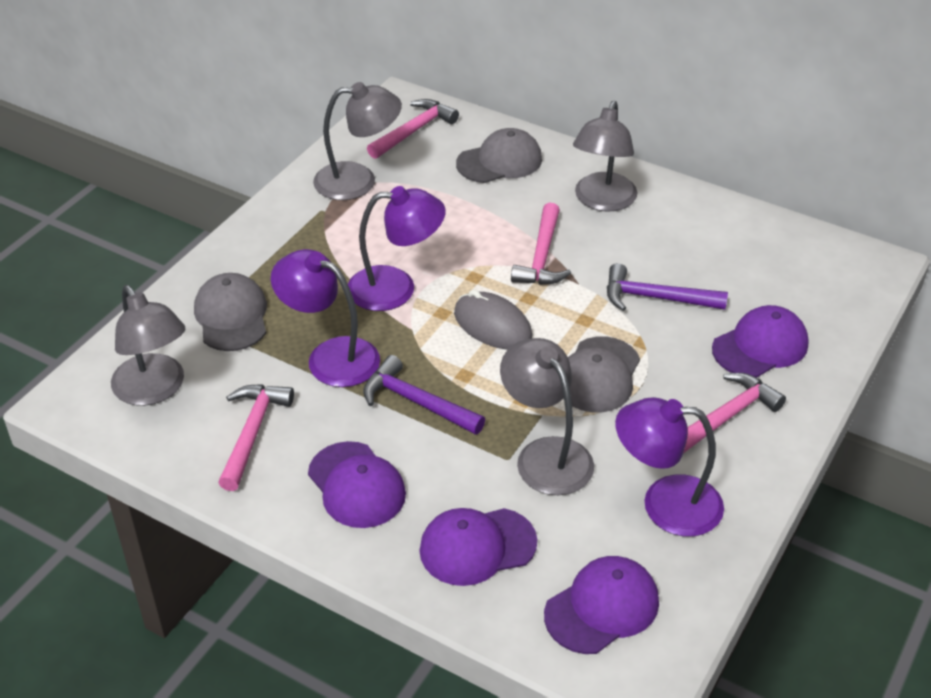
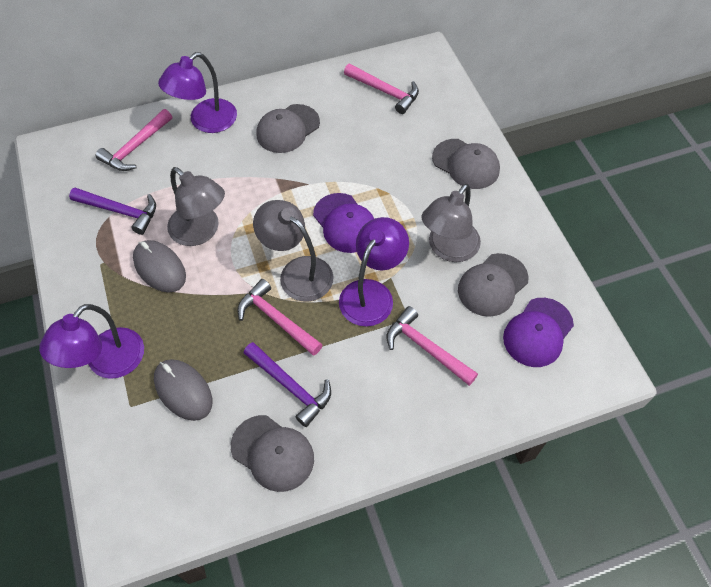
grey cap: [194,273,267,351] [456,128,542,183] [563,336,640,412] = 3 -> [231,415,314,492] [256,104,320,153] [432,139,500,189] [458,253,529,317] = 4
grey lamp: [111,285,185,406] [313,82,402,200] [500,338,594,495] [573,101,638,212] = 4 -> [167,167,225,246] [253,200,333,302] [421,184,481,262] = 3
grey mouse: [454,289,532,349] = 1 -> [133,240,186,293] [154,359,212,421] = 2
purple cap: [308,441,406,528] [420,508,537,586] [544,556,659,654] [712,305,809,378] = 4 -> [313,193,375,253] [503,298,574,367] = 2

